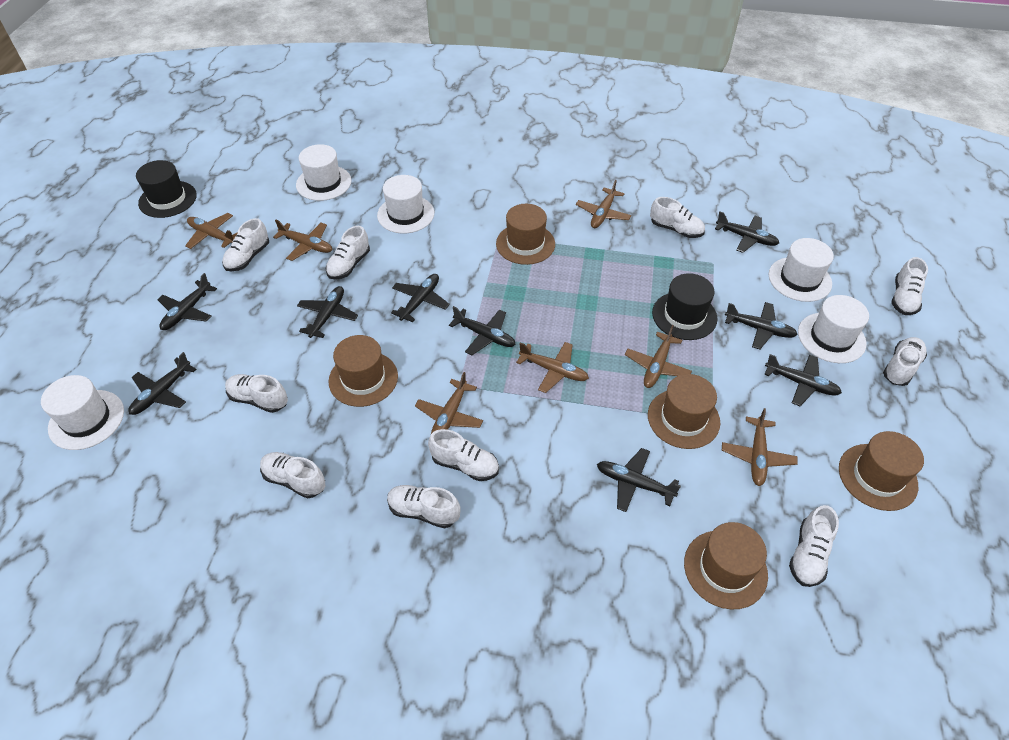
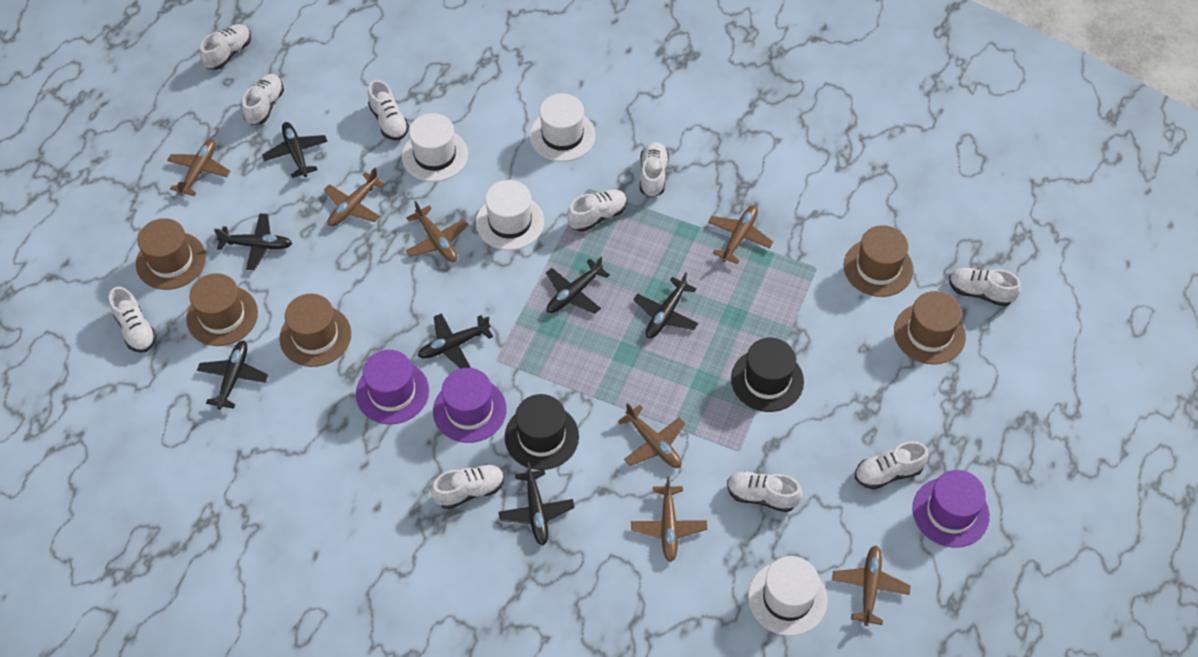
black plane: [128,352,196,415] [157,273,217,330] [297,286,358,338] [391,274,450,322] [449,306,516,355] [597,448,681,512] [715,211,779,253] [725,302,798,349] [764,354,842,406] = 9 -> [197,340,268,410] [214,213,292,270] [262,122,328,178] [418,313,493,369] [499,462,575,545] [546,257,609,314] [633,272,699,339] = 7
purple hat: none = 0 -> [356,350,429,424] [433,368,507,443] [913,470,990,548] = 3
white hat: [41,375,124,450] [296,144,351,201] [377,175,434,234] [769,238,834,302] [798,295,869,363] = 5 -> [402,113,468,182] [476,180,544,250] [530,93,596,162] [748,556,828,636] = 4

